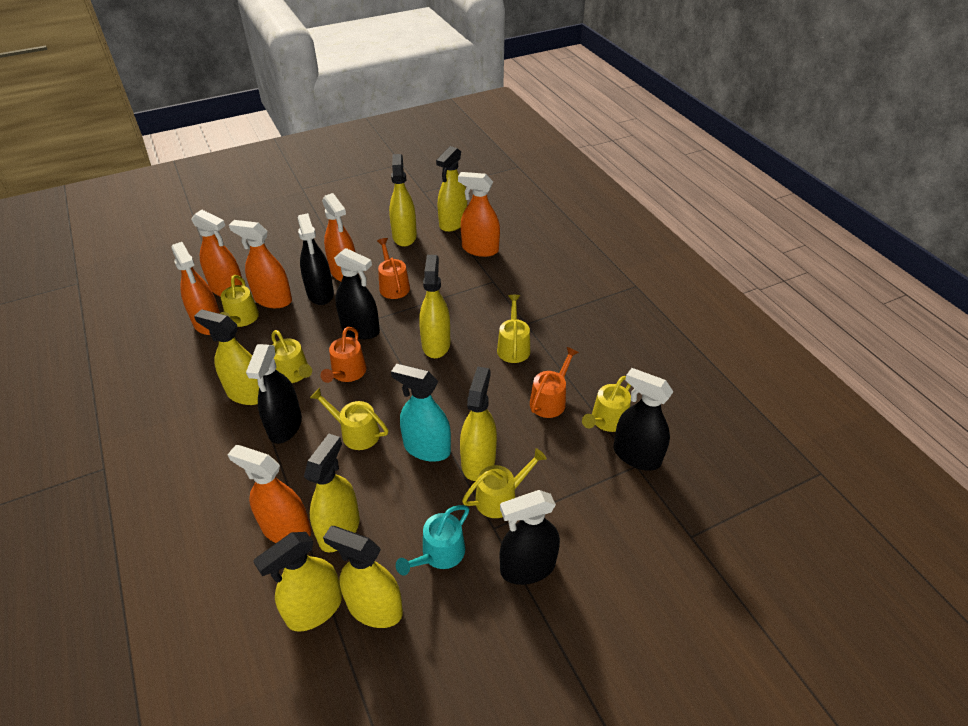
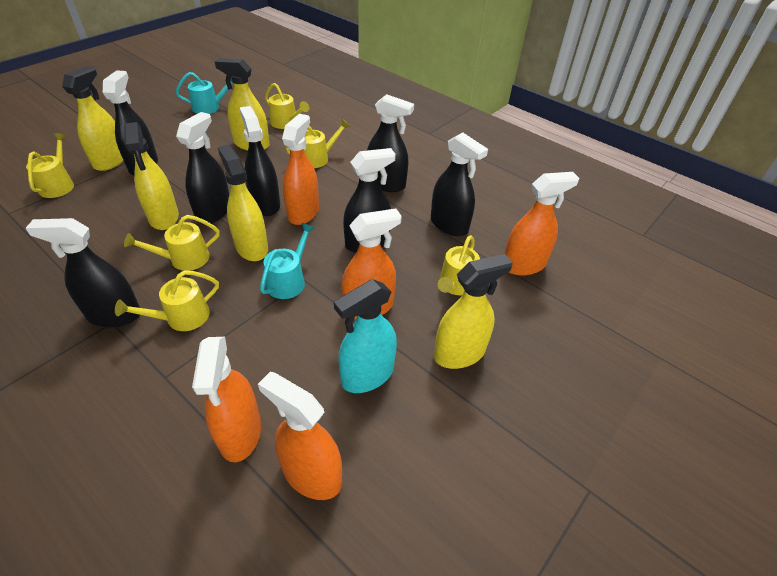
black spray bottle: [246,344,302,444] [298,213,334,305] [334,248,380,339] [500,490,560,585] [614,368,673,471] = 5 -> [26,218,140,327] [103,70,158,175] [176,112,229,224] [239,106,280,216] [343,148,396,253] [367,94,414,192] [431,132,488,236] = 7
orange spray bottle: [171,242,220,335] [191,209,242,297] [227,445,311,543] [229,220,292,308] [322,193,355,282] [458,172,500,257] = 6 -> [192,337,261,462] [258,372,342,500] [282,114,319,225] [341,209,402,320] [504,172,579,276] = 5
orange watering can: [320,327,366,383] [377,238,410,299] [530,347,579,418] = 3 -> none = 0
turquoise watering can: [396,505,469,575] = 1 -> [176,72,233,114] [260,223,315,299] = 2
yellow spray bottle: [194,309,259,405] [253,532,342,632] [304,434,360,552] [323,526,403,628] [389,154,417,247] [419,255,450,358] [436,146,467,232] [460,366,497,481] = 8 -> [62,66,124,171] [124,122,179,230] [215,58,270,150] [218,145,268,261] [434,254,513,369] = 5

